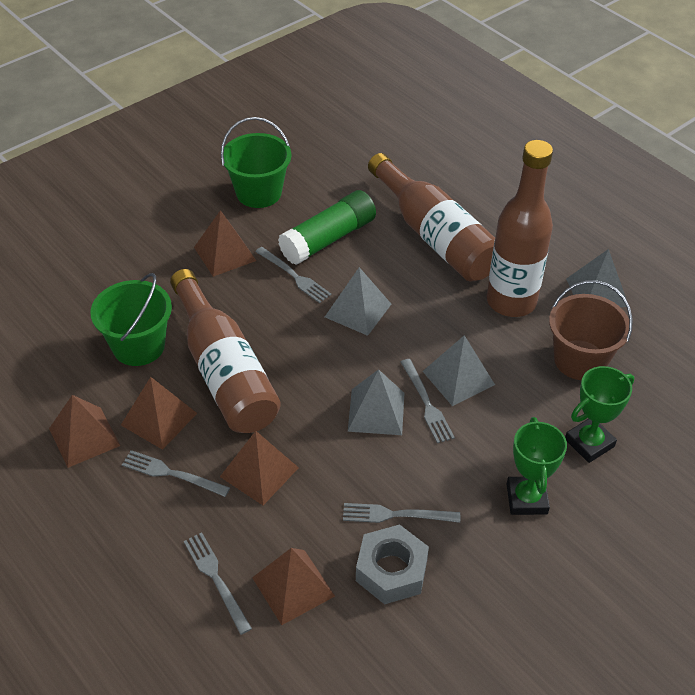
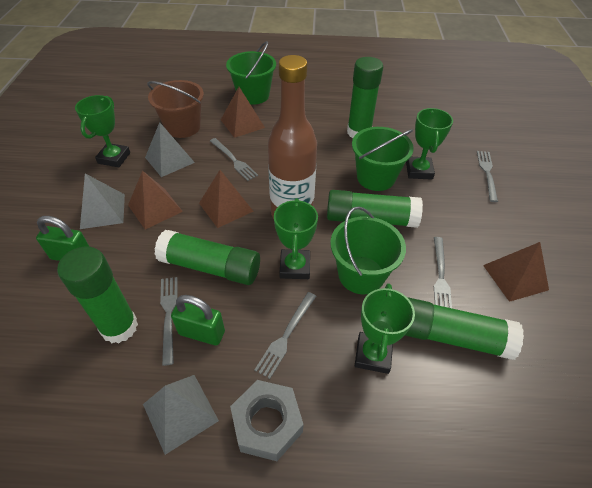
brown bottle: [170,269,281,433] [368,153,495,281] [487,140,553,317] = 3 -> [268,55,317,219] = 1
brown pyramid: [49,395,120,468] [121,377,197,450] [194,210,256,277] [220,431,299,505] [252,548,335,625] = 5 -> [128,170,183,229] [199,170,254,228] [221,87,265,138] [483,242,549,302] = 4
green bucket: [91,273,172,366] [221,117,292,208] = 2 -> [226,41,276,105] [330,206,406,294] [352,127,414,191] = 3
green glue stick: [278,190,376,265] = 1 -> [57,246,138,343] [154,230,260,285] [327,190,423,228] [347,57,383,138] [405,298,524,360] = 5
green padlock: none = 0 -> [36,216,90,261] [171,295,225,346] = 2
green trophy: [507,417,567,515] [565,366,634,463] = 2 -> [75,95,130,167] [274,198,318,279] [355,283,415,374] [406,108,453,180] = 4
grey pyramid: [325,267,391,336] [348,369,405,435] [423,335,495,406] [566,249,627,308] = 4 -> [80,173,125,229] [143,375,219,455] [145,122,195,177] = 3

